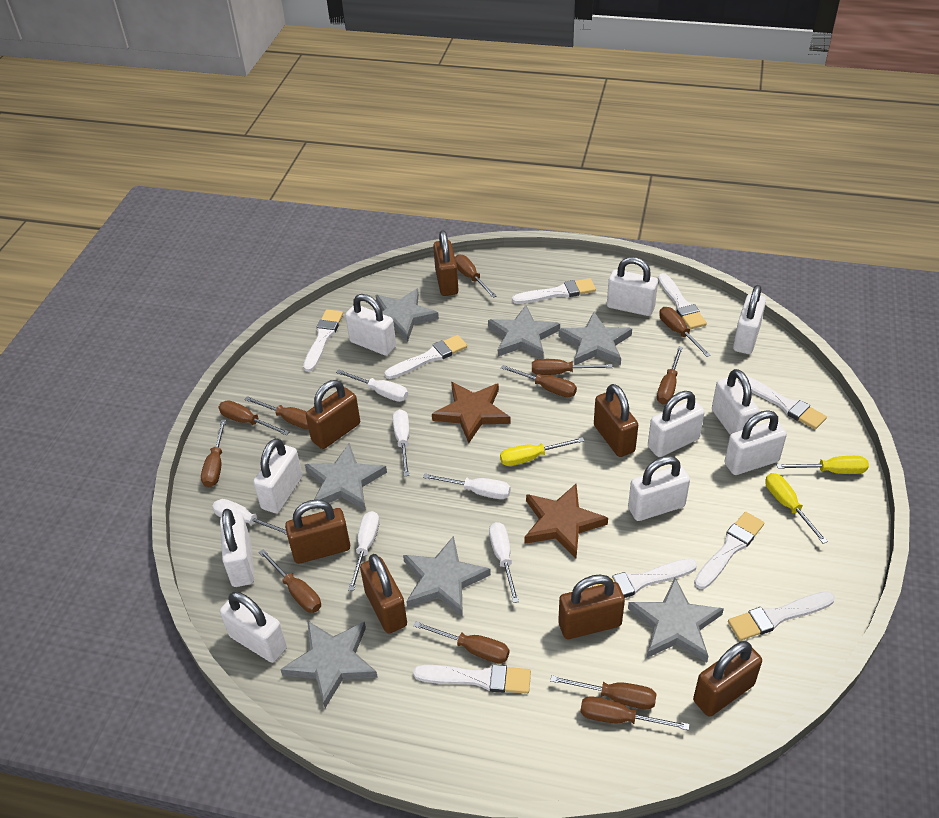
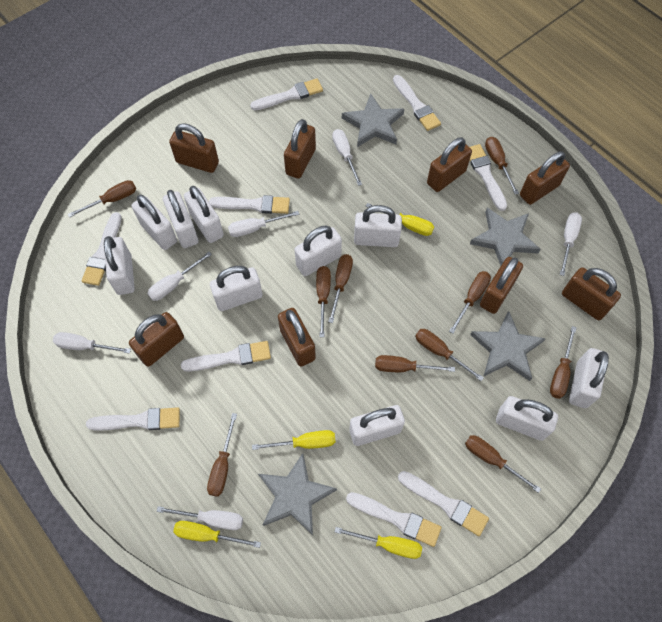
brown padlock: [285,500,350,564] [306,380,360,449] [360,554,407,633] [433,231,458,296] [558,574,625,639] [594,384,638,457] [693,641,762,717] = 7 -> [129,312,184,367] [169,123,219,173] [278,308,316,366] [284,119,316,179] [427,137,472,192] [480,257,523,314] [520,151,570,205] [562,267,621,320] = 8
brown screwdriver: [201,420,226,487] [219,400,289,436] [244,396,309,429] [259,549,321,613] [414,621,509,663] [455,254,497,298] [501,365,577,397] [532,359,613,375] [550,675,656,709] [580,696,690,730] [657,346,683,404] [659,307,711,357] = 12 -> [68,180,136,218] [207,413,237,497] [316,266,331,337] [328,254,353,323] [375,355,455,372] [415,329,484,381] [449,271,491,334] [465,435,541,493] [485,137,519,195] [550,326,577,399] = 10
brown star: [432,382,511,443] [524,484,608,558] = 2 -> none = 0
grey star: [280,621,378,708] [305,443,387,510] [375,288,439,342] [403,536,491,617] [488,305,560,359] [558,312,632,365] [628,578,724,662] = 7 -> [258,453,337,535] [342,93,404,147] [470,208,541,266] [470,311,546,381] = 4
yellow screwdriver: [500,437,584,466] [765,473,828,544] [777,456,869,474] = 3 -> [173,521,261,548] [252,430,336,450] [335,527,422,559] [366,203,434,236] = 4

